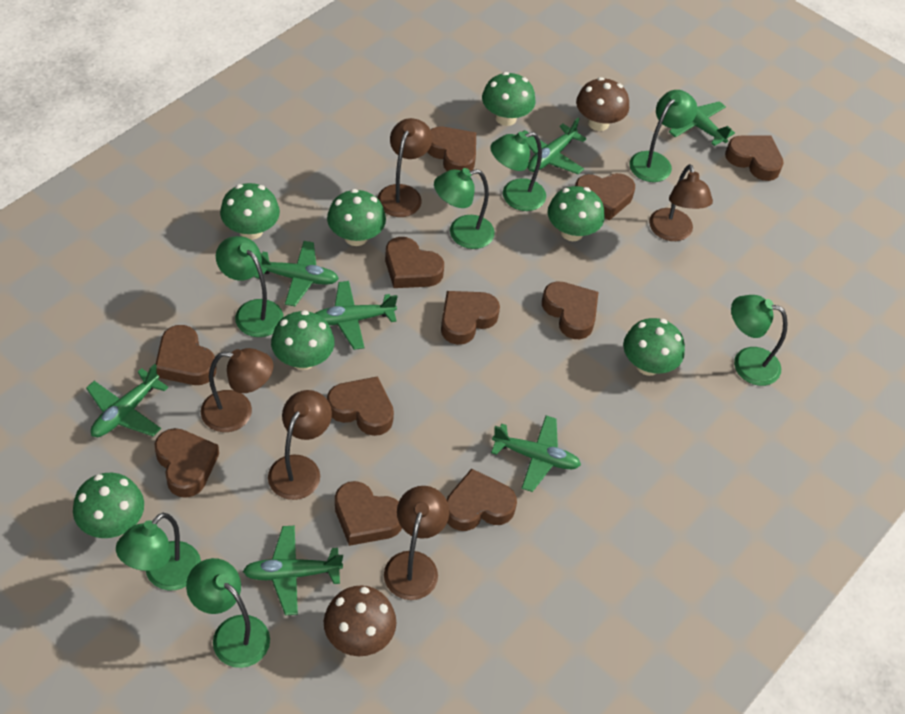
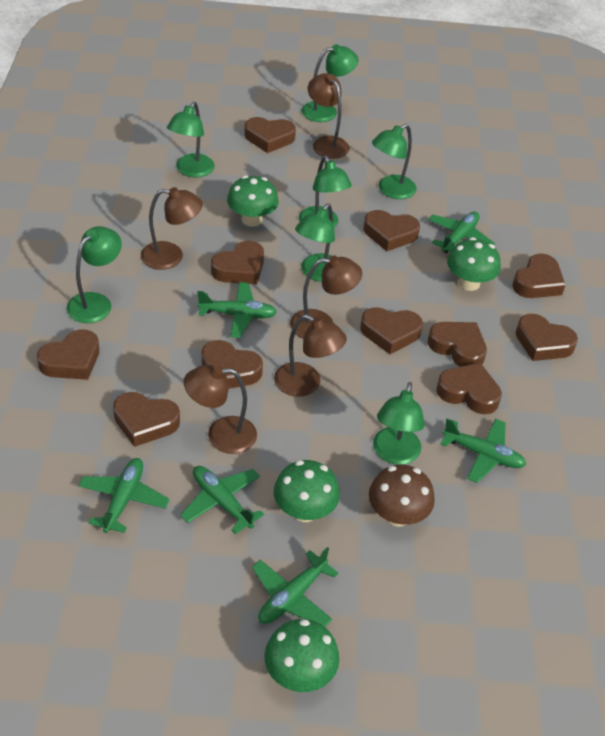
brown mushroom: [324,585,396,656] [576,77,629,131] = 2 -> [369,465,435,527] = 1
green mushroom: [73,473,144,538] [220,183,280,240] [271,310,335,370] [327,189,386,246] [482,72,535,126] [548,186,605,241] [623,318,685,376] = 7 -> [227,175,279,227] [264,619,339,692] [274,460,340,522] [447,237,501,291] = 4
green plane: [86,364,168,437] [243,526,343,615] [254,241,339,306] [315,281,398,350] [491,416,581,492] [523,118,586,174] [669,101,735,146] = 7 -> [78,458,170,533] [180,466,264,534] [197,282,277,338] [252,547,338,627] [428,212,495,253] [440,419,526,483] = 6

